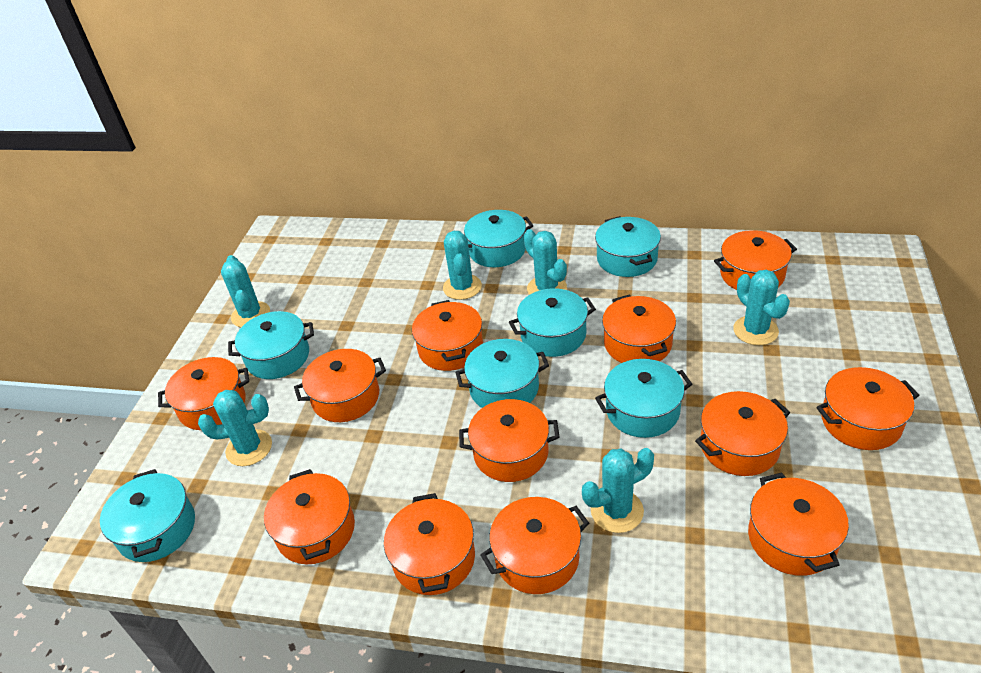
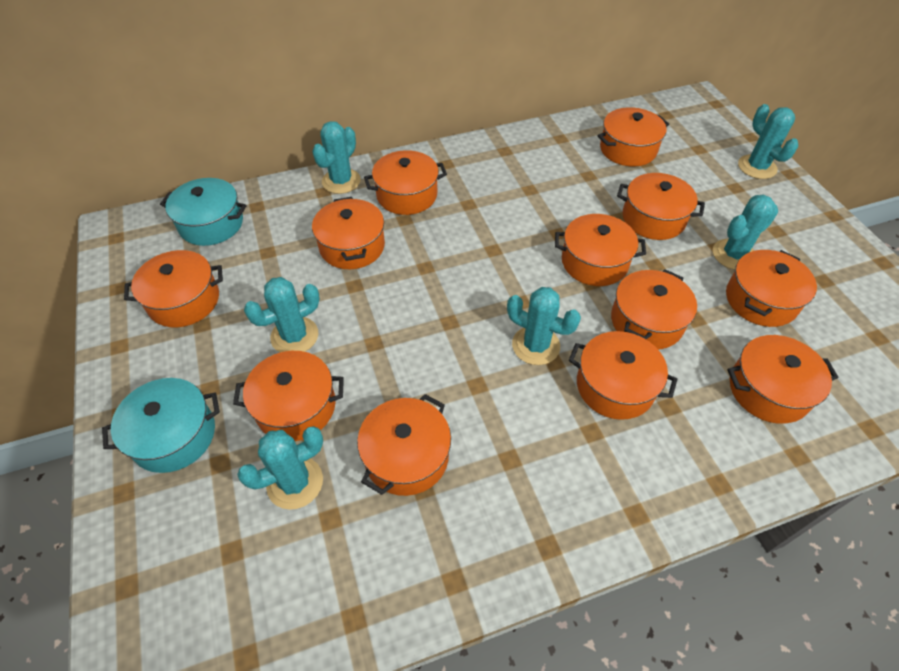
turquoise pot: [100,469,195,562] [228,311,314,379] [455,339,549,408] [464,210,534,267] [509,288,596,357] [595,216,661,277] [595,359,692,438] = 7 -> [102,378,220,473] [160,178,246,246] = 2

